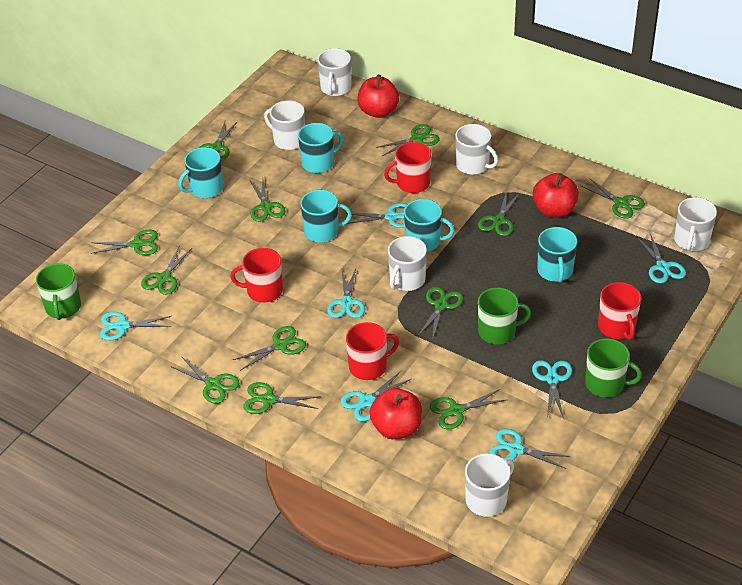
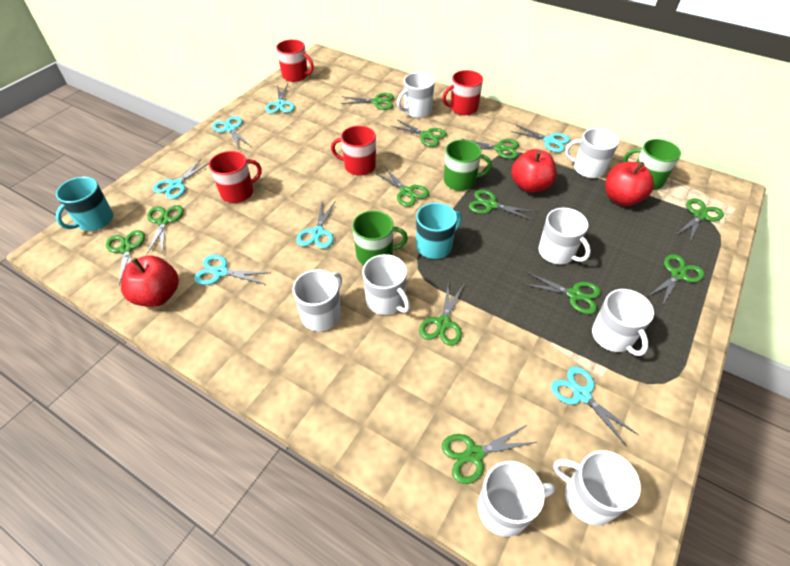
turquoise mug: [178,147,223,198] [298,123,343,173] [300,190,352,243] [404,199,454,252] [537,227,577,283] = 5 -> [56,177,113,231] [416,203,462,259] = 2
white mug: [264,101,305,150] [318,48,351,96] [388,236,427,291] [455,124,498,175] [465,454,514,517] [674,197,717,251] = 6 -> [293,269,342,331] [362,254,410,315] [397,72,435,118] [478,461,555,537] [538,208,591,264] [554,450,641,525] [565,128,619,178] [592,289,654,356] = 8

